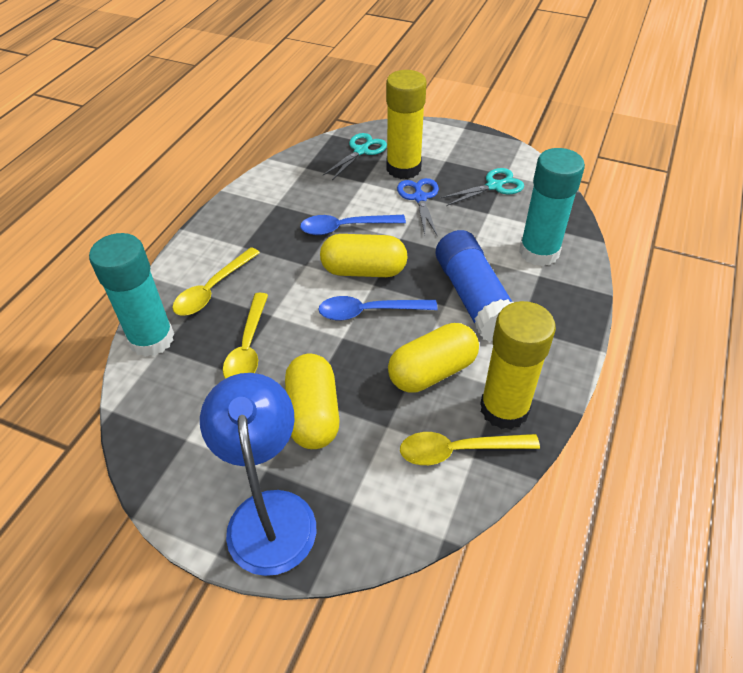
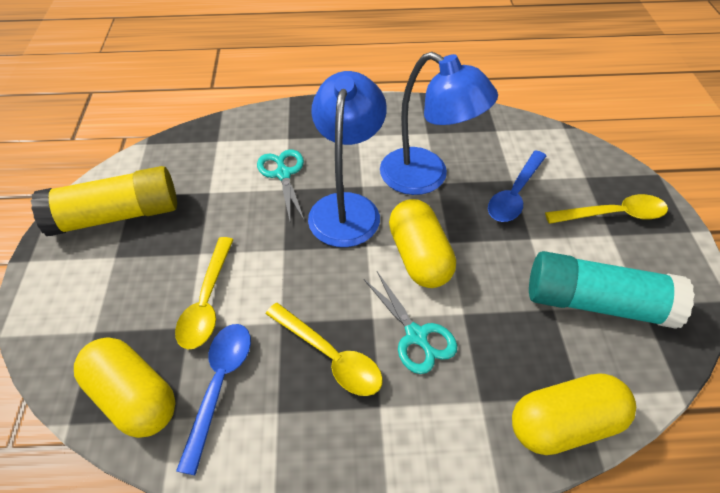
blue glue stick: [436,230,514,342] = 1 -> none = 0
blue lamp: [200,373,316,576] = 1 -> [308,71,386,247] [380,52,498,195] = 2
blue scissors: [397,178,439,237] = 1 -> none = 0
turquoise glue stick: [89,233,174,357] [519,148,585,266] = 2 -> [529,251,695,329] = 1
yellow glue stick: [386,70,427,179] [480,301,556,430] = 2 -> [31,166,177,236] = 1

